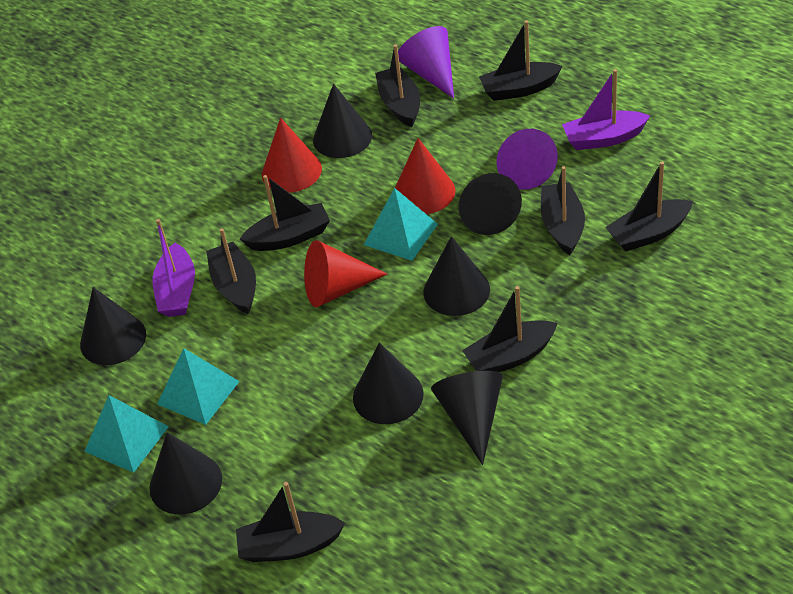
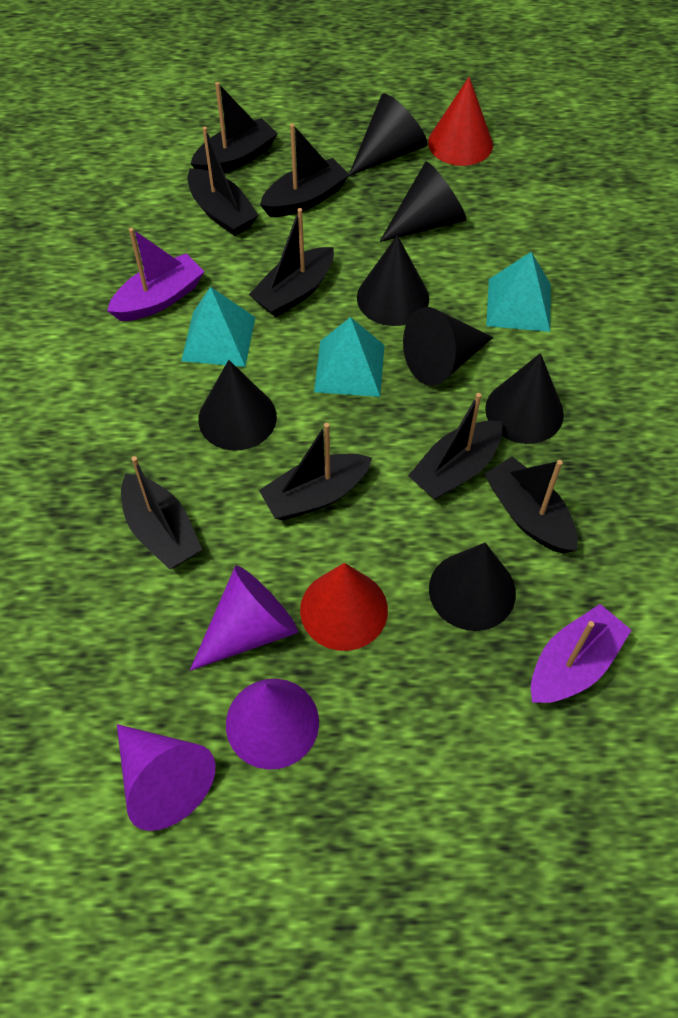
purple cone: [398,26,454,98] [496,129,558,190] = 2 -> [117,724,215,831] [190,566,298,671] [226,679,319,770] = 3
red cone: [262,118,322,193] [304,240,387,307] [395,138,455,214] = 3 -> [300,563,388,651] [428,77,493,166] = 2

